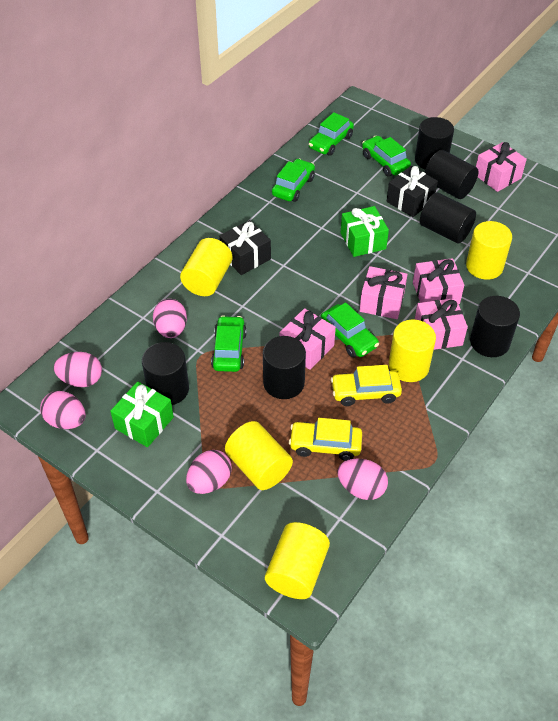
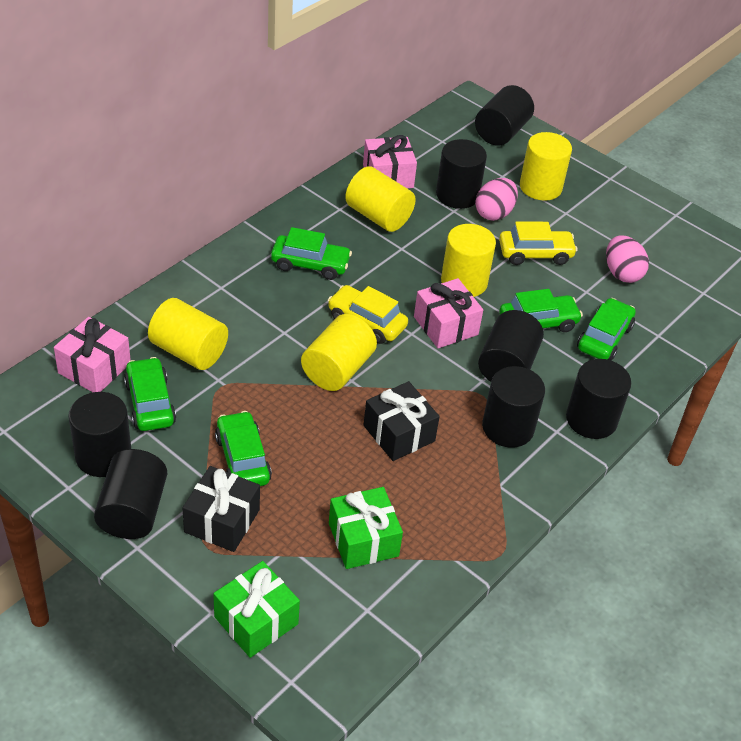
black cylinder: [142,342,189,405] [263,336,306,399] [415,117,454,169] [420,192,476,243] [424,150,478,199] [470,296,520,357] = 6 -> [68,392,131,477] [94,449,167,539] [436,139,487,209] [475,85,534,146] [478,310,544,382] [482,366,545,448] [566,359,631,439] = 7
pink egg: [40,391,86,429] [54,352,102,387] [153,299,187,338] [186,450,232,494] [337,459,388,500] = 5 -> [475,178,518,221] [606,235,649,283] = 2
pink gift: [279,308,336,370] [359,266,408,319] [413,258,464,304] [415,298,468,350] [476,142,527,192] = 5 -> [54,317,131,392] [363,135,417,188] [414,278,483,348] = 3

